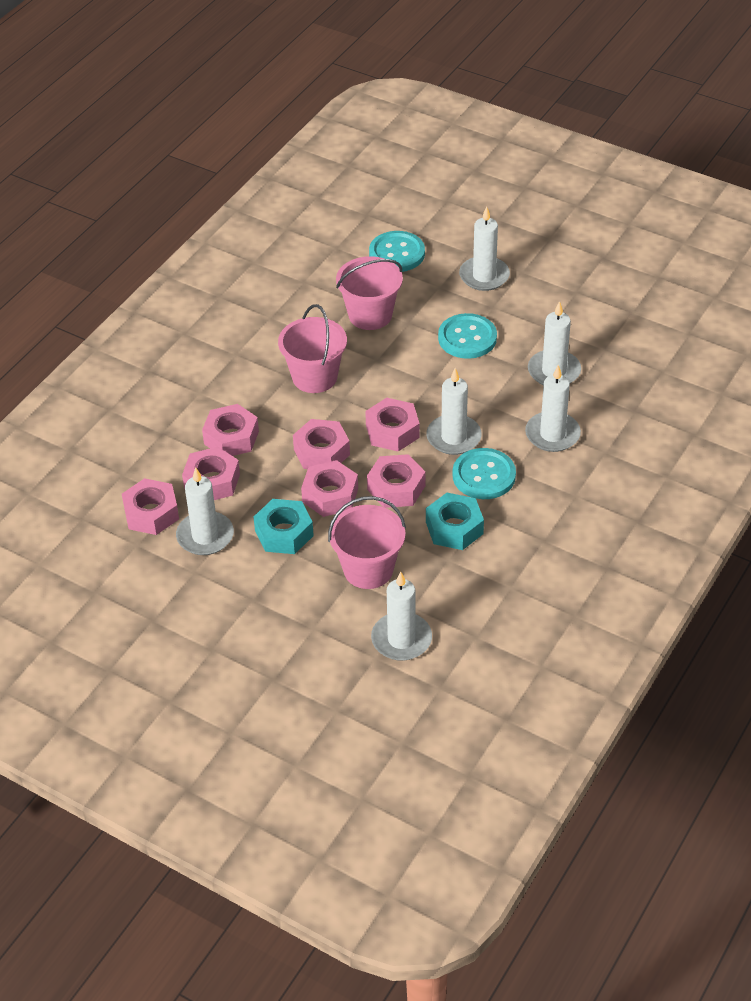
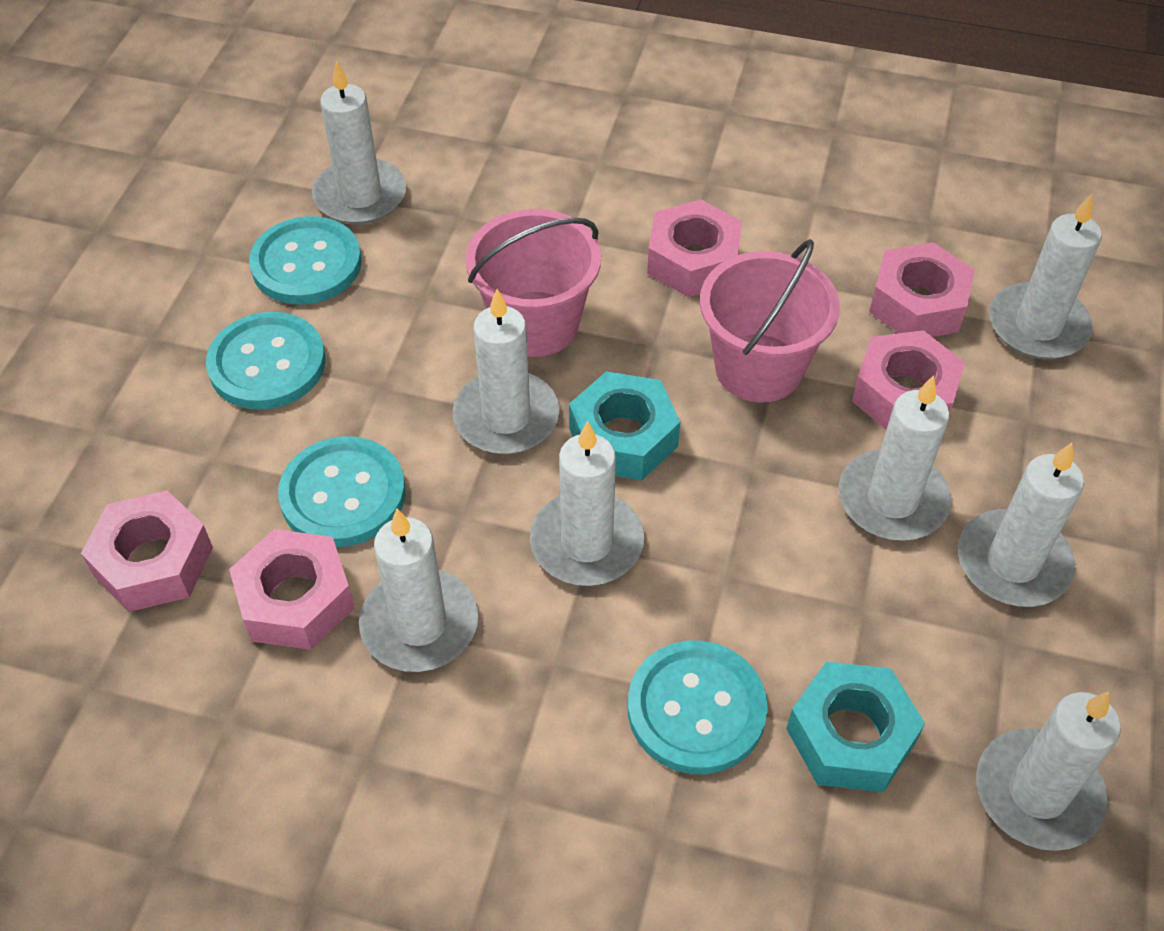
pink bucket: [278,304,347,393] [328,496,406,589] [336,256,403,330] = 3 -> [465,209,601,357] [700,239,840,403] = 2
pink nut: [122,478,179,535] [182,447,240,500] [202,404,259,456] [293,419,350,469] [301,460,358,517] [365,398,420,452] [367,454,425,508] = 7 -> [81,491,213,612] [229,529,355,650] [647,200,742,297] [852,330,965,430] [869,242,975,337] = 5
turquoise button: [369,231,425,272] [438,313,497,359] [453,448,516,499] = 3 -> [206,312,326,410] [249,216,362,305] [278,436,405,547] [628,640,768,774] = 4
white candle: [176,468,234,555] [371,572,432,661] [426,368,482,455] [459,207,510,291] [525,365,581,452] [528,301,581,385] = 6 -> [312,60,406,225] [359,509,478,672] [452,289,559,454] [530,421,644,586] [839,375,951,541] [958,442,1084,607] [976,692,1121,851] [989,194,1102,359] = 8

